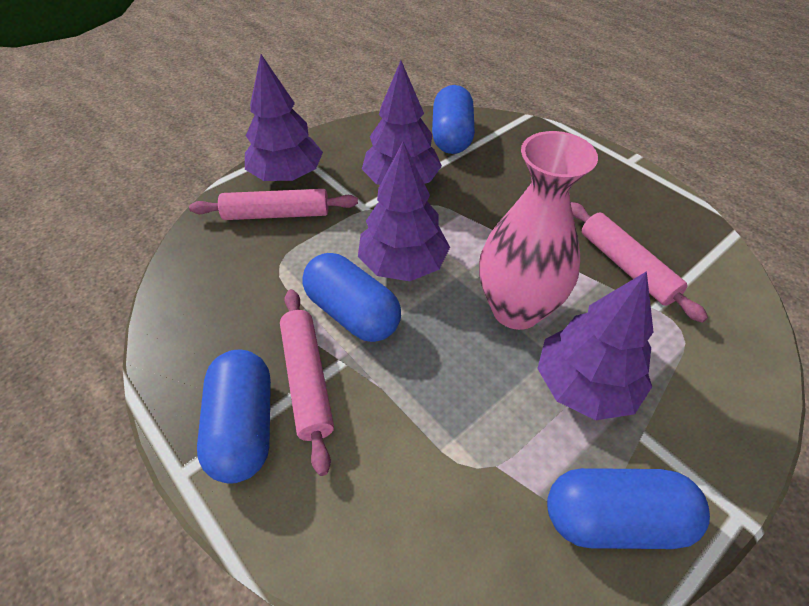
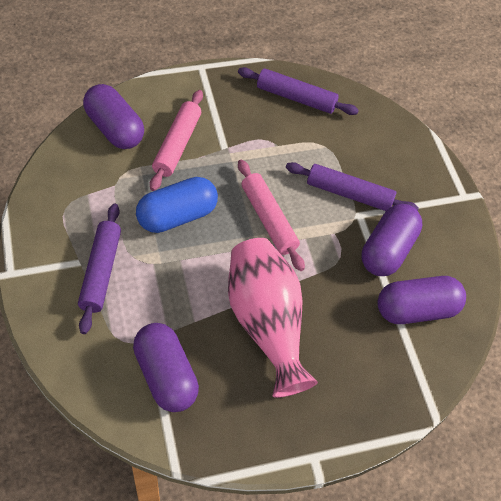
blue capsule: [197,350,271,484] [302,253,401,342] [432,85,475,154] [547,468,710,549] = 4 -> [136,177,218,233] = 1
pink rolling pin: [189,189,358,220] [280,289,334,476] [571,202,708,323] = 3 -> [150,90,203,191] [238,160,305,271] = 2
purple capsule: none = 0 -> [83,84,144,149] [133,323,199,412] [362,204,422,276] [377,276,466,324] = 4
purple rolling pin: none = 0 -> [78,203,121,334] [238,67,359,115] [286,162,419,211] = 3
purple tree: [245,54,323,181] [358,142,450,281] [362,61,442,185] [537,271,653,420] = 4 -> none = 0

